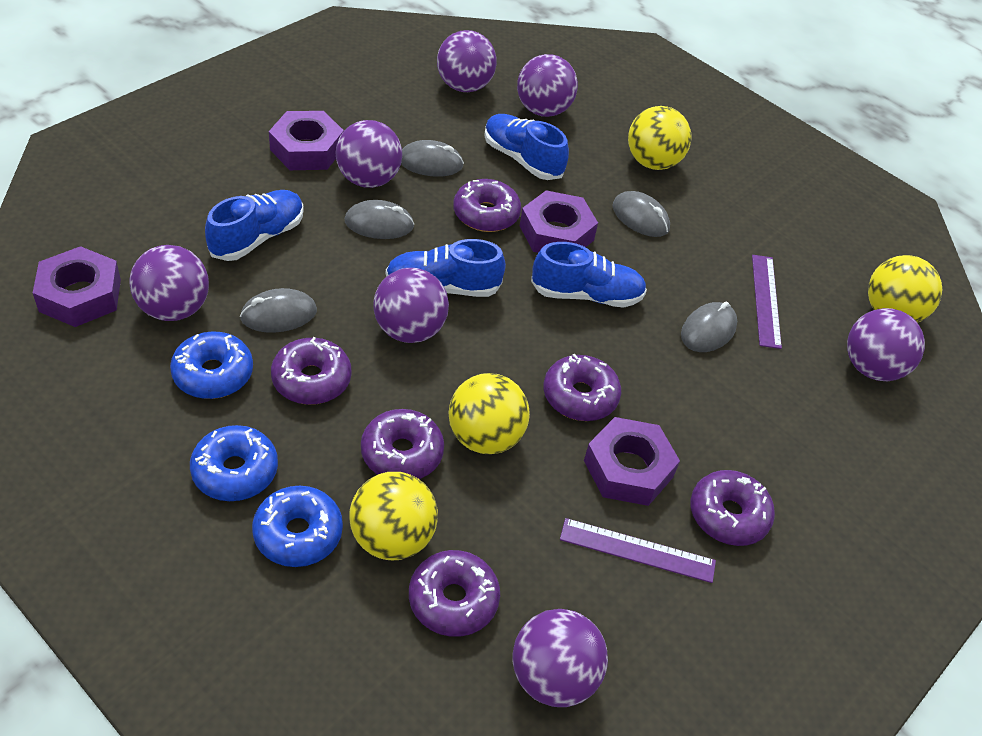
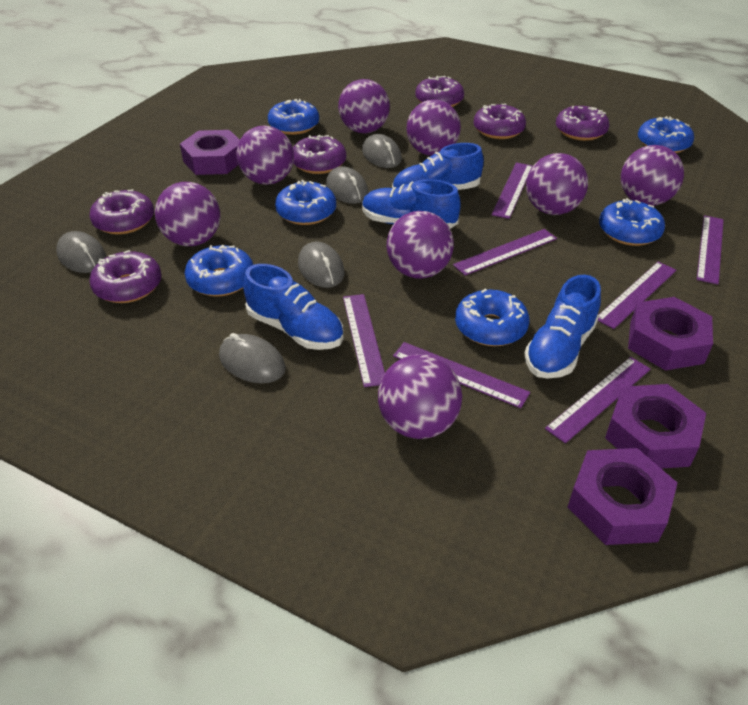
blue donut: [170,332,253,399] [190,425,278,501] [252,486,343,567] = 3 -> [184,245,254,297] [268,99,319,135] [275,180,336,225] [455,289,529,346] [599,198,665,246] [638,116,694,153] = 6
purple ball: [129,245,209,321] [336,120,402,188] [373,268,449,343] [437,30,497,92] [512,609,608,707] [517,54,578,117] [847,308,925,381] = 7 -> [155,182,220,246] [236,126,294,185] [338,79,390,133] [378,355,462,439] [386,211,454,279] [406,99,461,156] [526,153,588,215] [621,145,684,206] = 8
purple ruler: [560,518,716,583] [752,255,782,349] = 2 -> [343,294,385,387] [393,342,530,408] [453,229,557,275] [491,162,533,219] [545,357,651,443] [598,262,676,329] [697,215,724,285] = 7
yellow ball: [349,472,438,560] [448,373,530,454] [628,106,692,170] [868,255,942,323] = 4 -> none = 0

